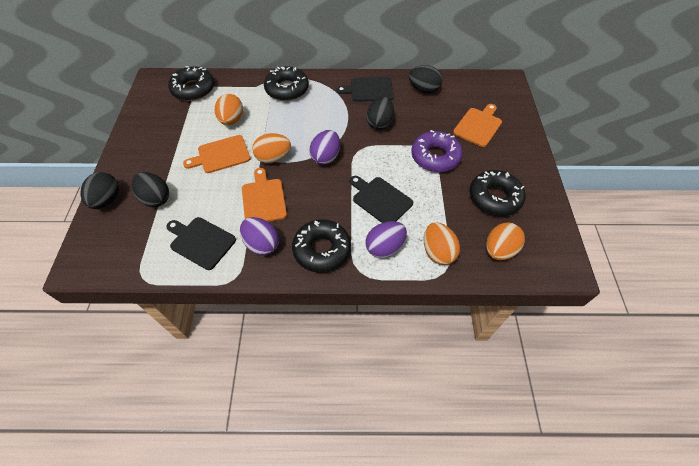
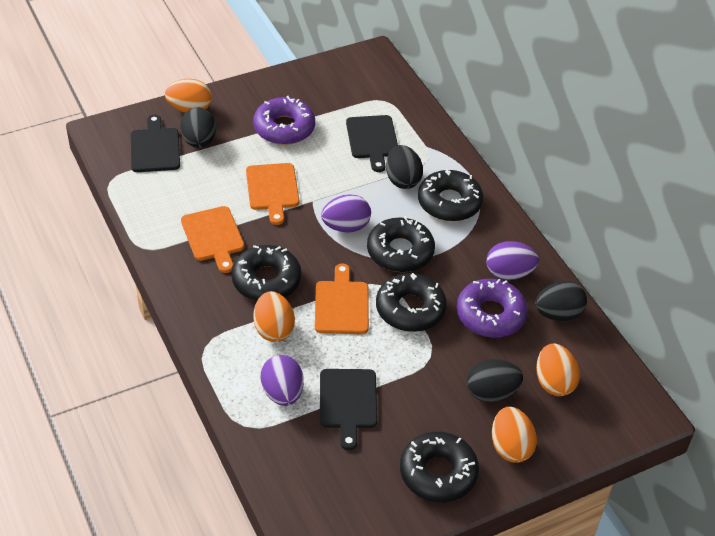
black donut: [168,66,215,101] [264,67,309,101] [292,219,351,273] [469,170,526,216] = 4 -> [231,245,301,301] [367,216,435,272] [376,273,447,332] [400,431,479,502] [418,169,483,221] = 5
purple donut: [412,130,463,172] = 1 -> [253,96,315,145] [456,279,528,338] = 2

